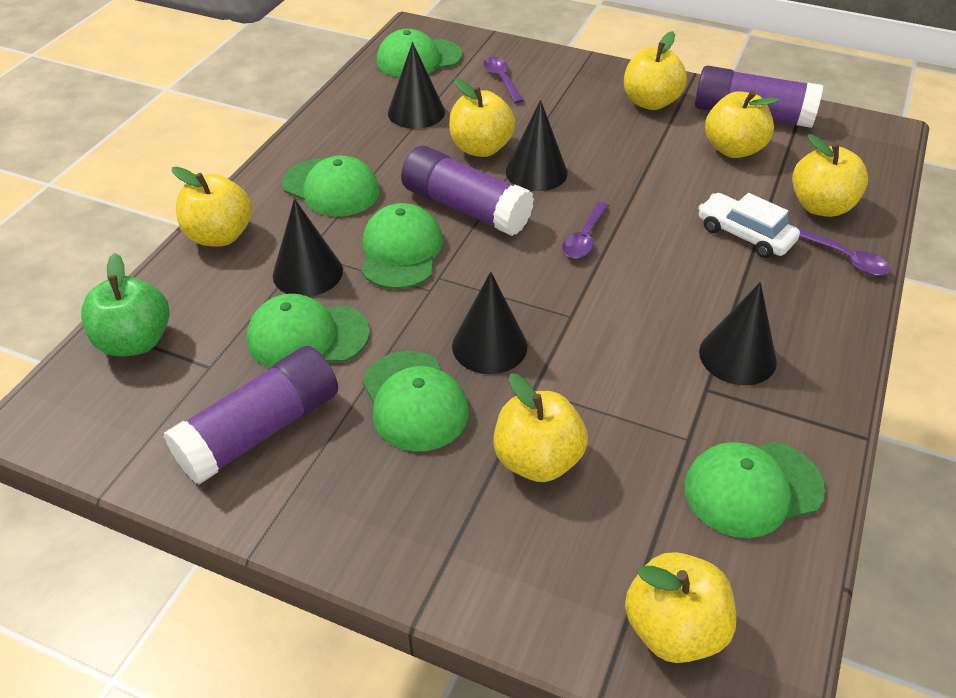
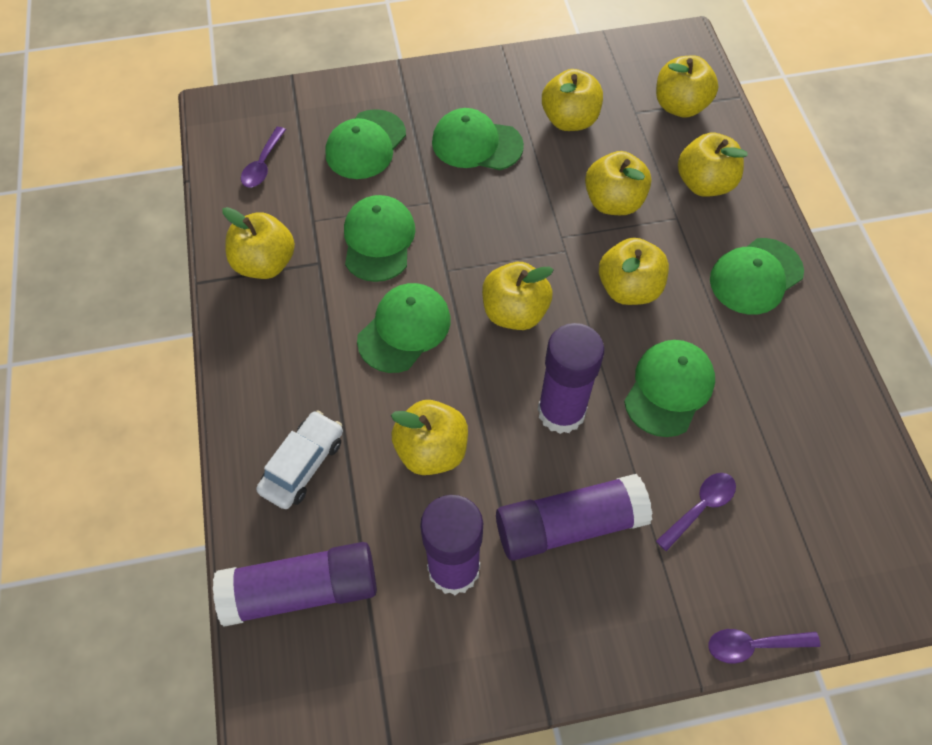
black cone: [273,199,343,297] [388,42,445,129] [452,272,527,374] [506,100,568,191] [699,282,777,385] = 5 -> none = 0
green apple: [81,253,169,356] = 1 -> none = 0
purple glue stick: [164,346,338,484] [401,146,534,236] [695,66,823,128] = 3 -> [213,542,377,627] [420,495,483,595] [496,474,652,561] [538,323,604,434] = 4
yellow apple: [172,167,252,246] [449,78,515,157] [493,373,588,482] [624,31,687,110] [625,552,736,663] [705,91,779,158] [792,134,868,217] = 7 -> [222,207,295,279] [391,400,468,475] [482,262,554,330] [542,69,603,131] [585,151,651,215] [599,238,669,305] [656,55,719,118] [678,132,748,197] = 8

